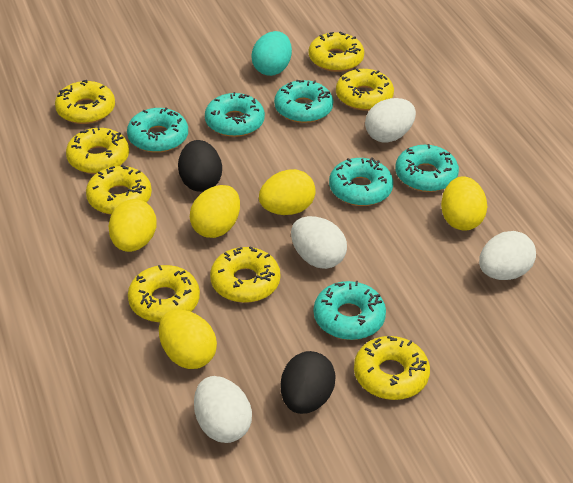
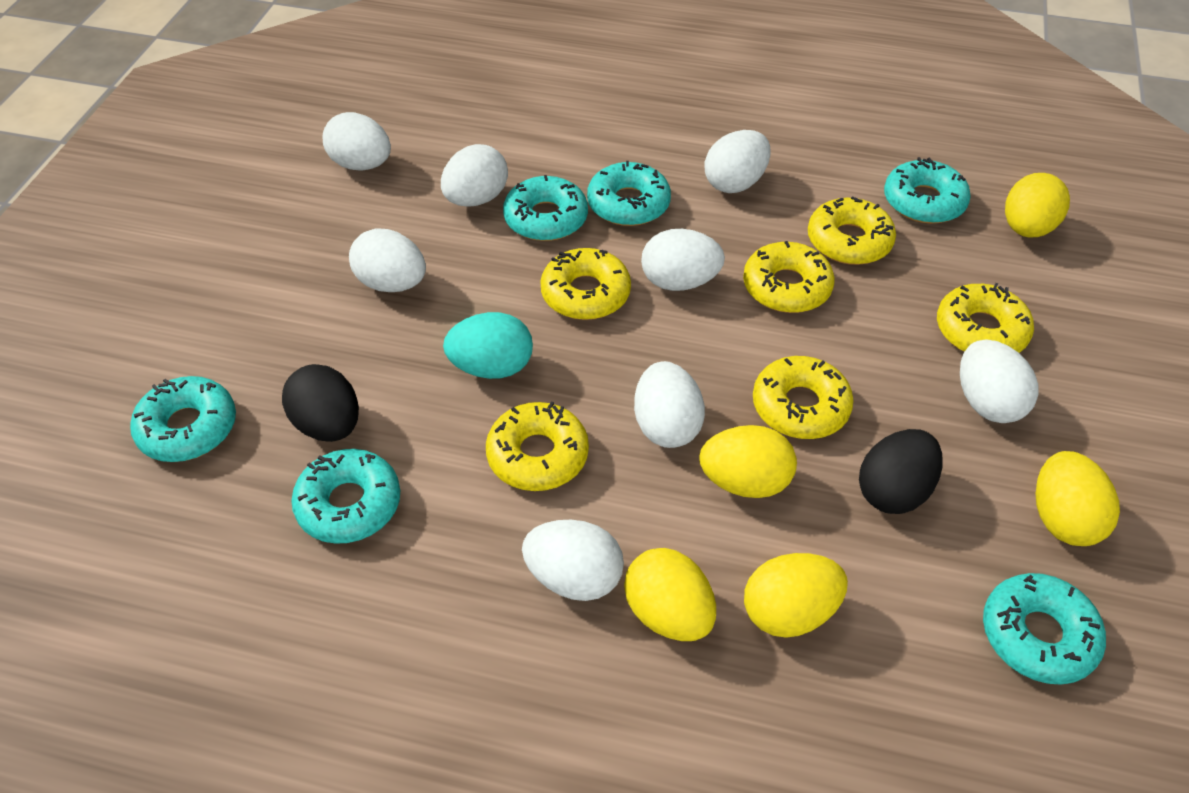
white egg: [194,376,252,443] [291,216,347,269] [365,98,416,143] [479,231,536,280] = 4 -> [322,112,391,171] [349,228,426,292] [441,144,508,207] [522,520,624,601] [634,361,705,448] [641,229,725,291] [705,130,771,193] [960,340,1038,423] = 8
yellow donut: [55,80,115,124] [66,126,129,174] [86,165,152,215] [128,265,200,322] [210,246,281,303] [309,32,364,72] [336,68,394,111] [354,336,430,400] = 8 -> [486,401,589,491] [540,248,631,320] [743,241,835,313] [753,356,854,439] [808,196,896,265] [937,283,1034,353] = 6

